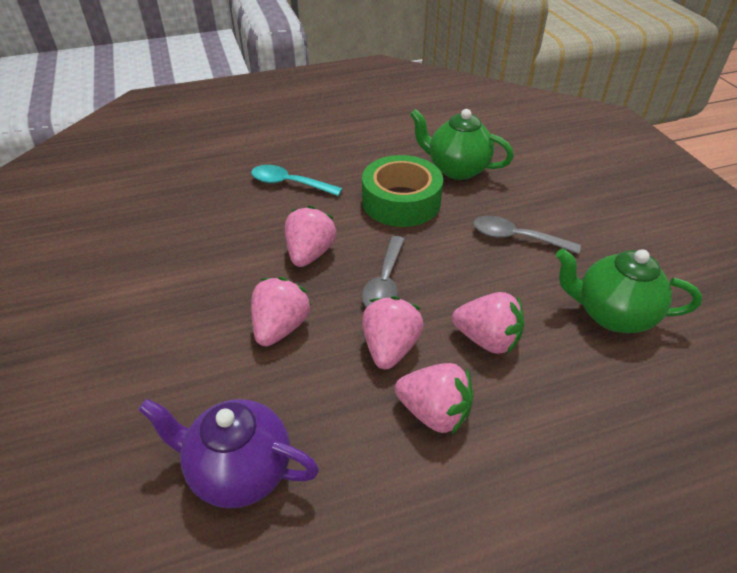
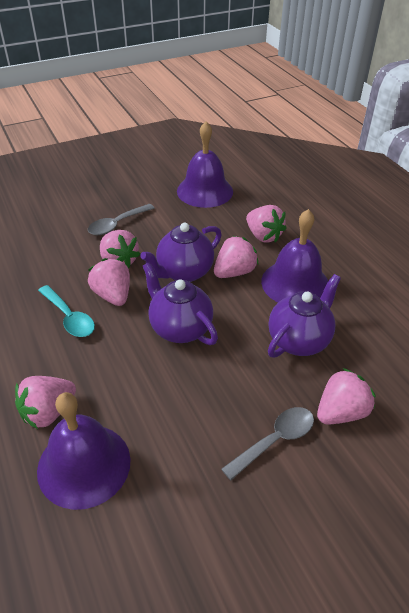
green tape: [362,155,443,227] = 1 -> none = 0
green teapot: [410,109,514,180] [556,249,702,333] = 2 -> none = 0
pink strawberry: [251,277,312,346] [285,206,336,267] [362,296,424,369] [395,363,473,434] [452,292,524,354] = 5 -> [15,376,76,429] [88,258,130,306] [100,230,141,269] [214,236,259,278] [246,205,287,243] [317,368,376,425] = 6
purple bell: none = 0 -> [37,392,130,510] [177,122,233,208] [261,209,328,303] = 3
purple teapot: [138,399,319,508] = 1 -> [140,222,222,282] [143,262,218,345] [268,274,341,358] = 3

